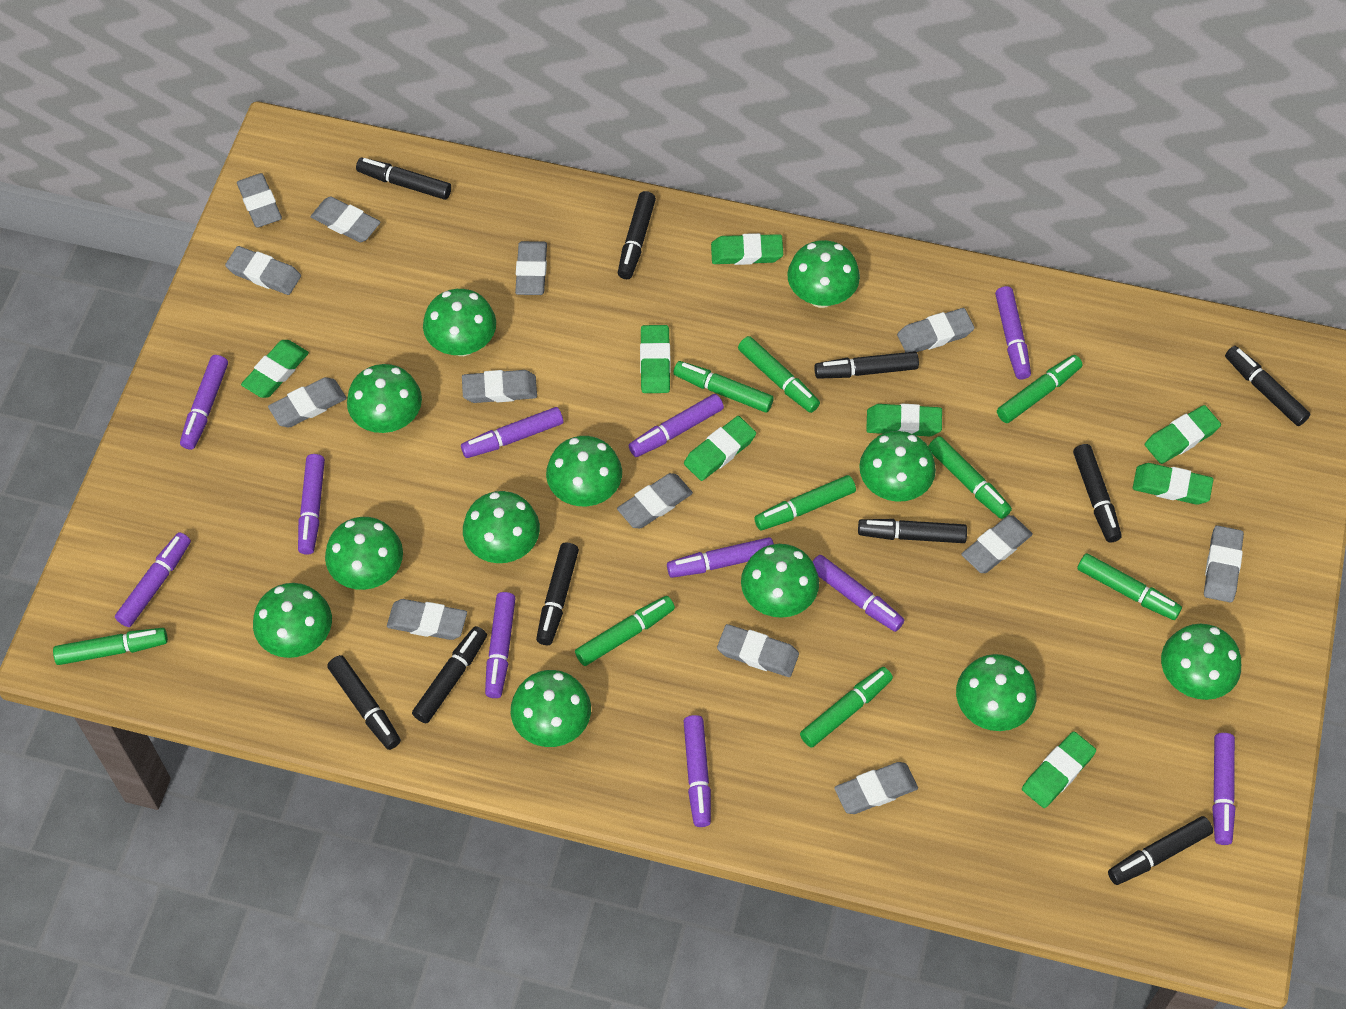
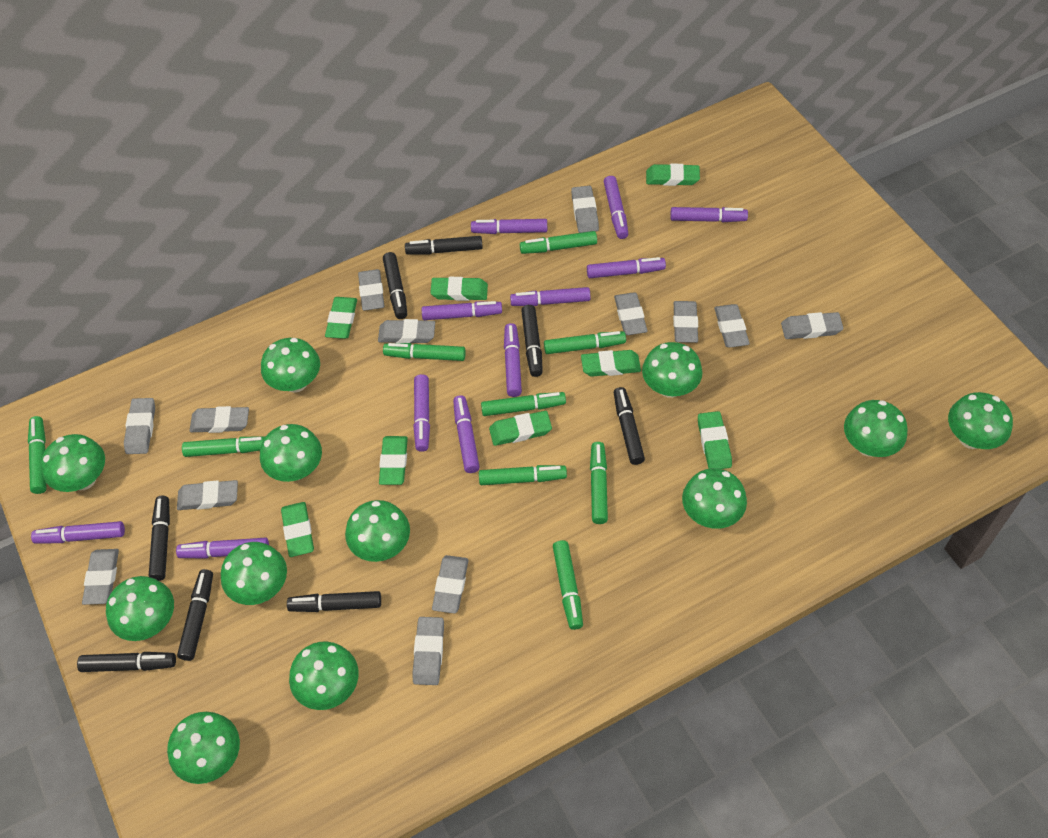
black marker: [327,655,401,750] [356,158,451,200] [412,626,487,723] [536,543,579,645] [618,191,656,279] [814,351,919,379] [858,519,967,543] [1073,444,1122,543] [1108,816,1213,885] [1225,346,1310,426] = 10 -> [77,652,176,672] [149,496,170,581] [177,569,213,661] [287,591,381,612] [383,252,407,319] [405,236,483,255] [521,305,543,377] [614,387,645,465] = 8

